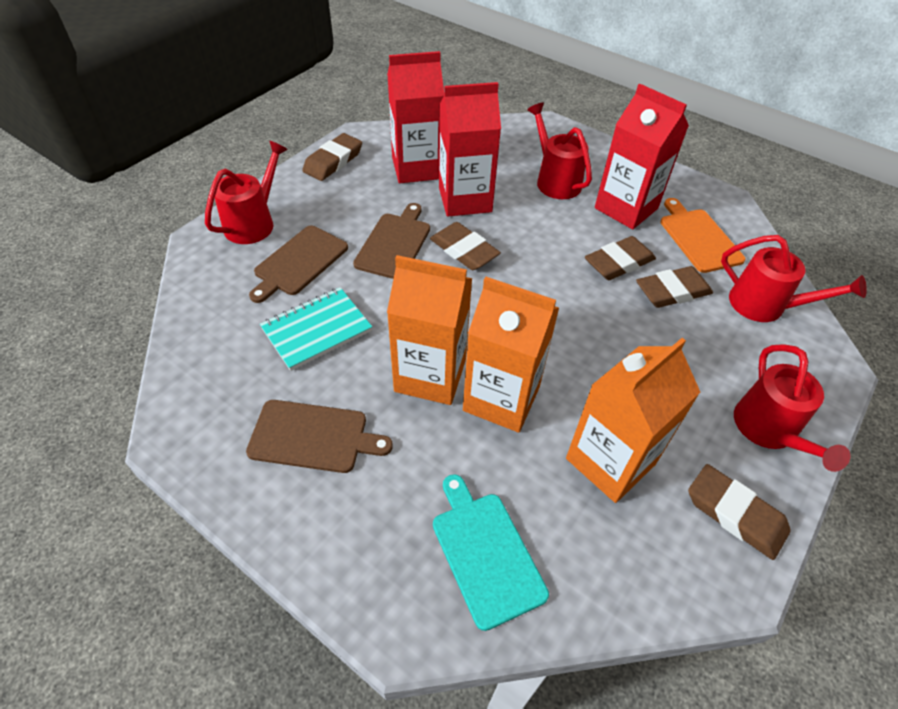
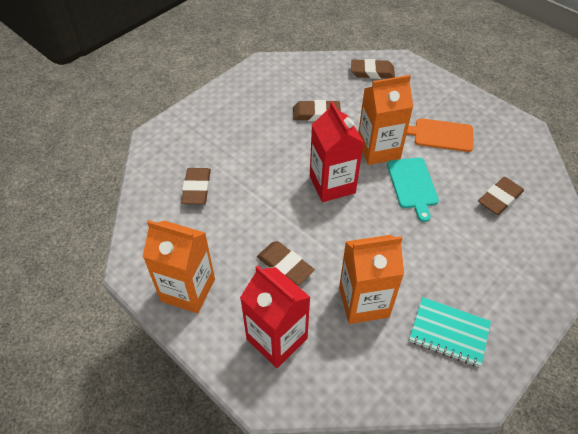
brown cutting board: [246,400,393,473] [249,225,348,303] [353,203,430,279] = 3 -> none = 0
red carton: [387,51,444,183] [439,82,501,217] [595,84,689,229] = 3 -> [240,265,310,368] [310,101,364,202] = 2
red watering can: [205,141,288,244] [527,103,592,199] [721,235,867,322] [734,344,850,472] = 4 -> none = 0

